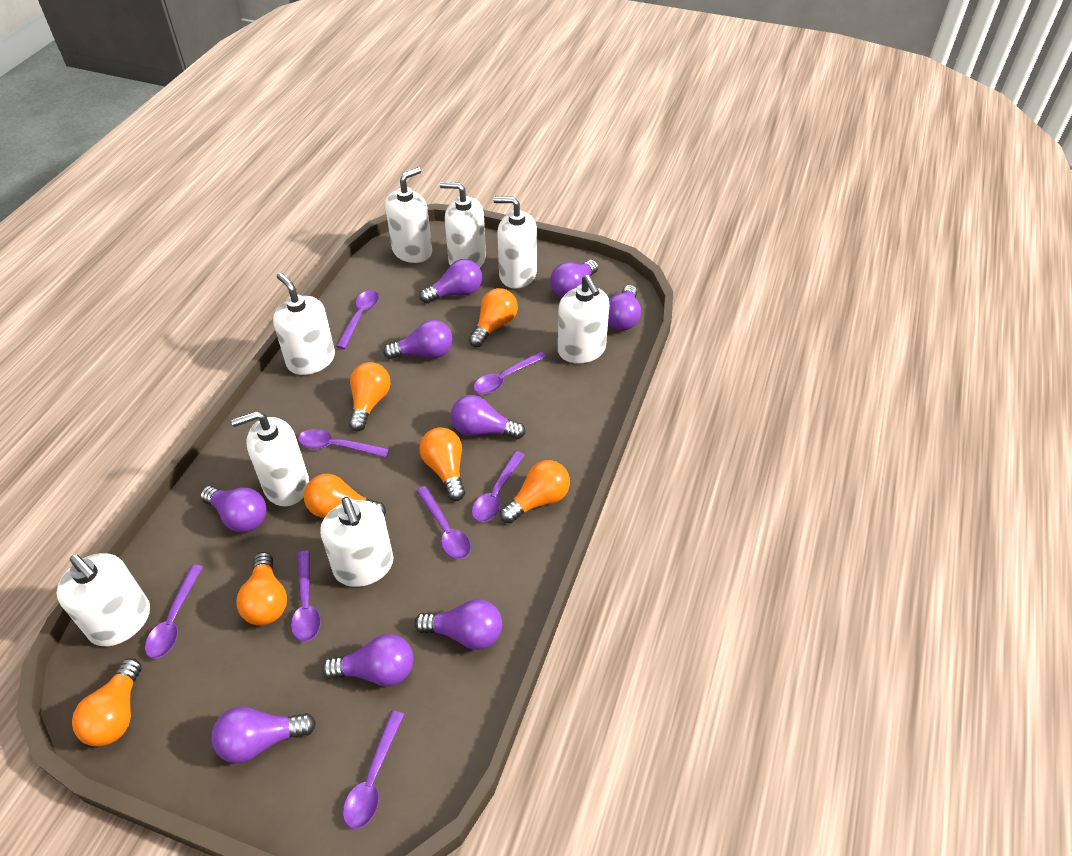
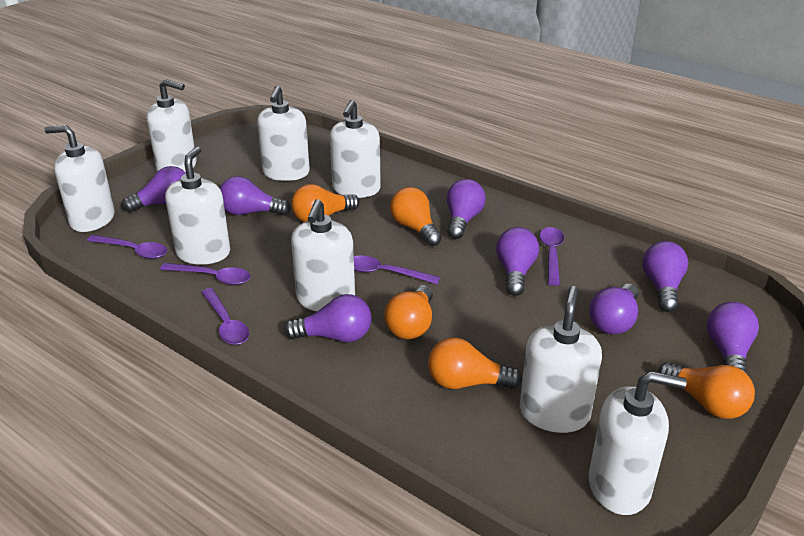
orange light bulb: [72,658,142,747] [236,552,287,625] [304,474,386,518] [349,362,390,431] [419,427,465,501] [469,288,518,347] [500,460,570,524] = 7 -> [291,184,360,222] [384,285,433,339] [390,187,442,246] [428,337,522,389] [658,362,755,419] = 5
purple light bulb: [200,486,267,532] [211,707,316,763] [322,634,413,686] [383,320,453,359] [414,599,502,650] [420,259,482,303] [451,395,526,439] [550,260,598,297] [608,285,641,330] = 9 -> [122,166,186,212] [220,176,291,215] [284,294,372,342] [447,179,486,239] [496,227,539,296] [589,284,638,334] [642,241,688,312] [707,302,759,374] = 8
purple spoon: [145,565,203,659] [291,550,321,642] [298,429,390,458] [336,290,379,349] [343,711,405,829] [416,486,471,559] [472,451,525,522] [474,351,546,394] = 8 -> [87,235,167,259] [160,263,251,285] [201,288,249,345] [354,256,440,284] [539,227,564,286] = 5

